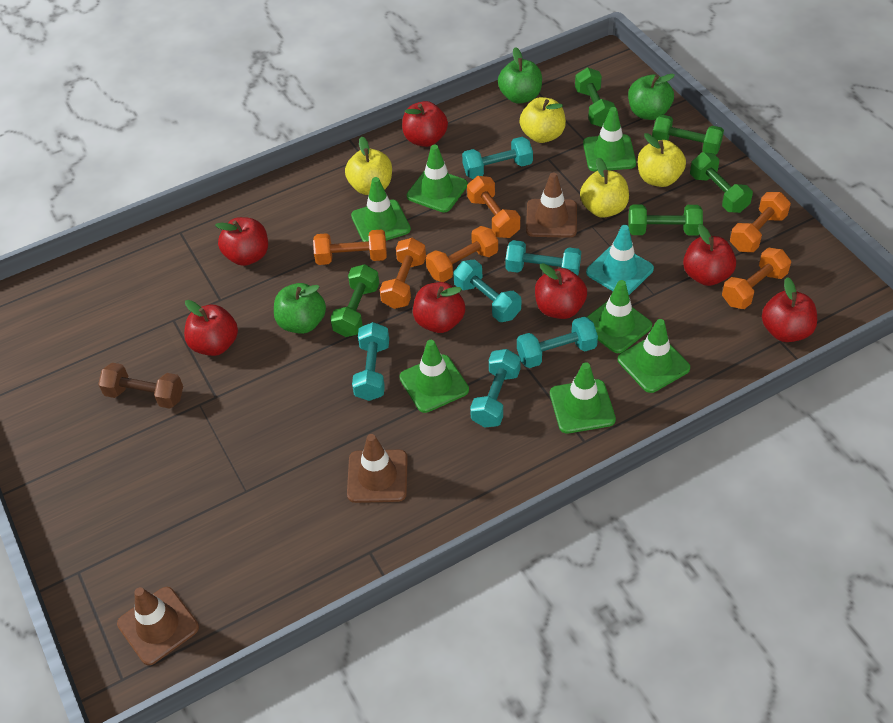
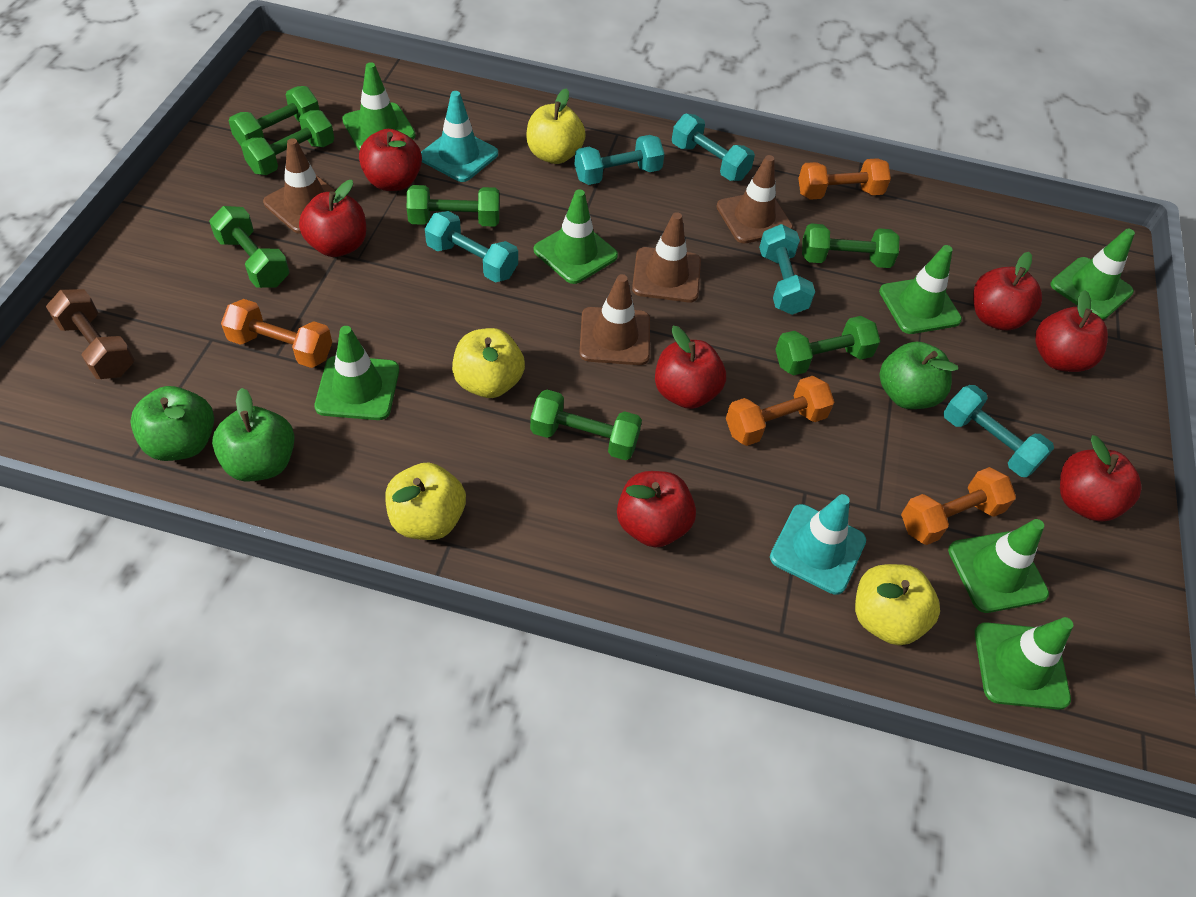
brown traffic cone: [117,587,199,665] [347,434,408,503] [526,173,577,238] = 3 -> [263,138,336,234] [579,274,650,365] [632,212,701,302] [716,155,793,243] = 4
green dumbbell: [330,264,379,337] [575,68,615,127] [628,204,703,236] [652,115,724,155] [690,152,753,213] = 5 -> [209,206,289,288] [229,86,319,146] [241,110,334,175] [407,185,499,227] [530,390,642,460] [775,316,880,375] [802,223,900,268] = 7
orange dumbbell: [313,229,387,265] [380,238,426,309] [426,226,498,282] [467,176,520,238] [722,248,791,309] [730,192,791,252] = 6 -> [221,299,332,368] [726,376,834,446] [798,158,891,200] [901,467,1016,545] = 4
turquoise dumbbell: [352,322,389,401] [453,260,521,322] [462,137,533,179] [470,349,521,428] [506,240,581,276] [517,317,598,368] = 6 -> [425,211,518,282] [575,135,665,185] [672,114,755,181] [759,224,815,315] [943,385,1054,477] = 5
turquoise traffic cone: [586,225,654,295] = 1 -> [421,91,498,182] [770,494,866,595] = 2

